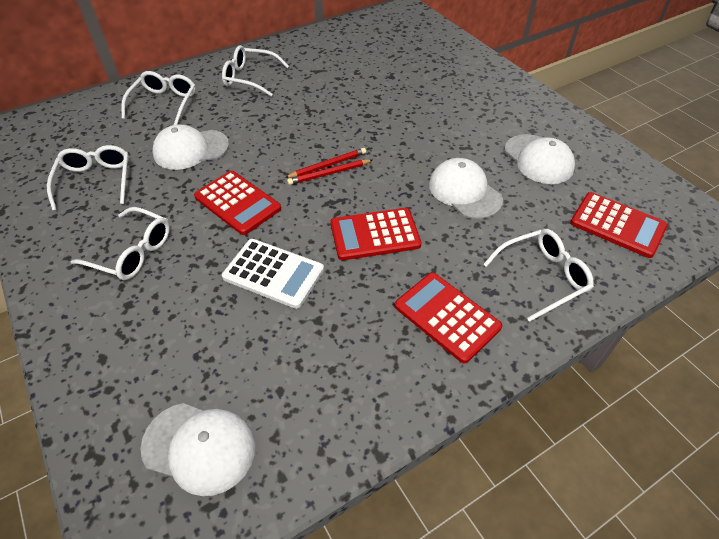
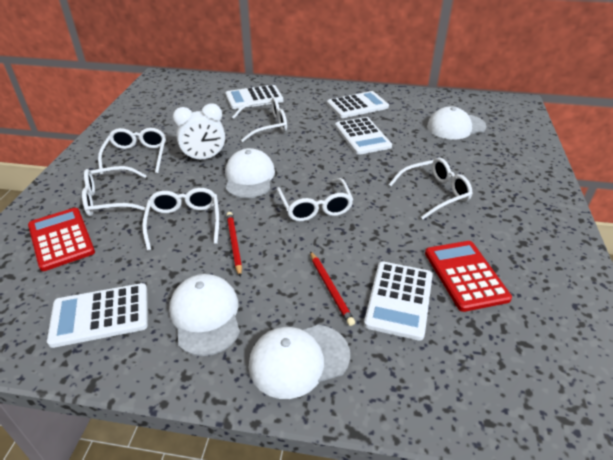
red calculator: [194,171,281,235] [330,208,421,260] [395,272,502,364] [570,192,668,258] = 4 -> [28,208,95,271] [425,241,512,312] = 2
white calculator: [222,239,324,309] = 1 -> [47,283,148,348] [225,85,283,109] [327,91,389,118] [335,117,392,155] [364,261,433,341] = 5
white clock: none = 0 -> [173,103,225,161] = 1
white glasses: [47,145,129,211] [71,207,170,280] [121,71,196,125] [222,45,289,96] [483,229,594,322] = 5 -> [82,166,147,216] [98,128,166,175] [142,188,219,251] [232,97,287,142] [277,178,353,222] [389,157,472,219] = 6

